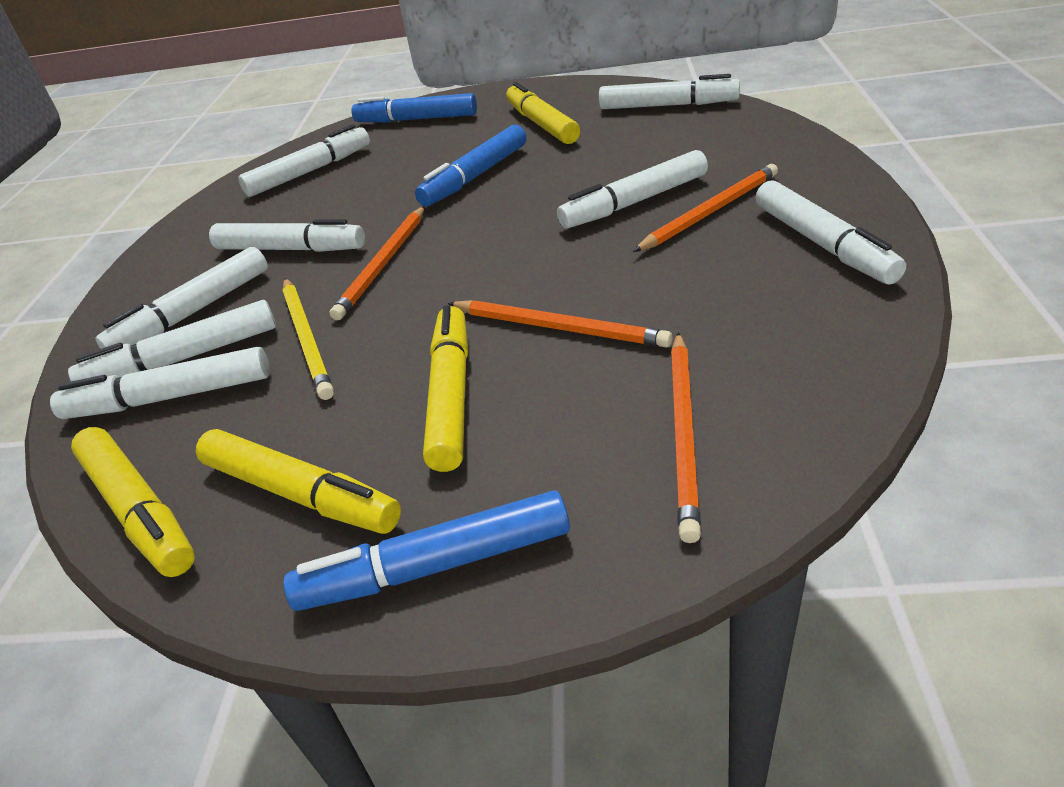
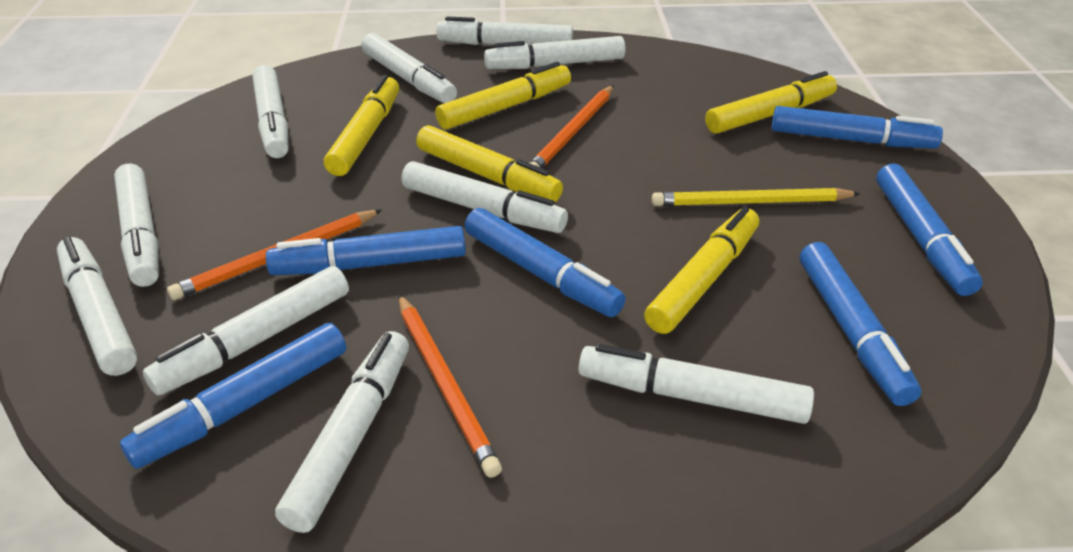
blue marker: [284,490,570,611] [352,93,477,123] [415,125,527,206] = 3 -> [120,323,346,469] [266,226,466,275] [465,208,626,317] [772,106,943,149] [800,242,921,406] [876,163,983,296] = 6
orange pencil: [330,206,425,320] [448,300,673,348] [633,164,778,252] [671,332,701,543] = 4 -> [167,210,382,300] [399,295,502,478] [530,85,614,168] = 3
white marker: [50,347,270,419] [68,300,276,381] [95,247,268,349] [209,219,365,252] [238,124,370,197] [557,150,708,229] [599,74,740,109] [755,180,906,285] = 8 -> [57,236,137,376] [114,164,159,287] [143,266,349,396] [252,65,288,158] [275,331,409,533] [361,33,457,103] [401,161,568,233] [436,17,573,45] [484,36,625,69] [579,344,814,424] = 10
yellow marker: [71,427,195,577] [196,429,401,534] [423,305,468,472] [506,82,580,144] = 4 -> [324,75,399,176] [416,125,563,202] [435,62,571,130] [644,207,759,334] [705,71,837,134] = 5

